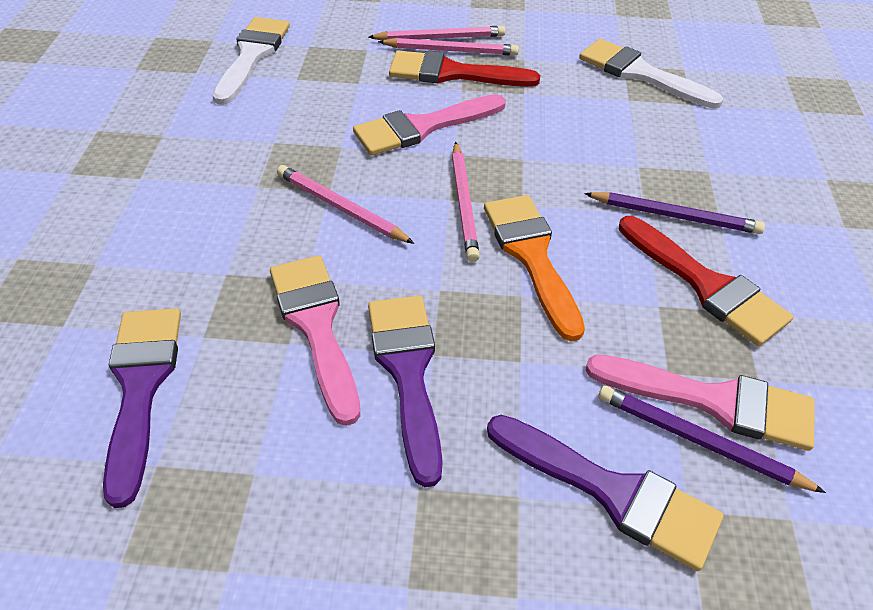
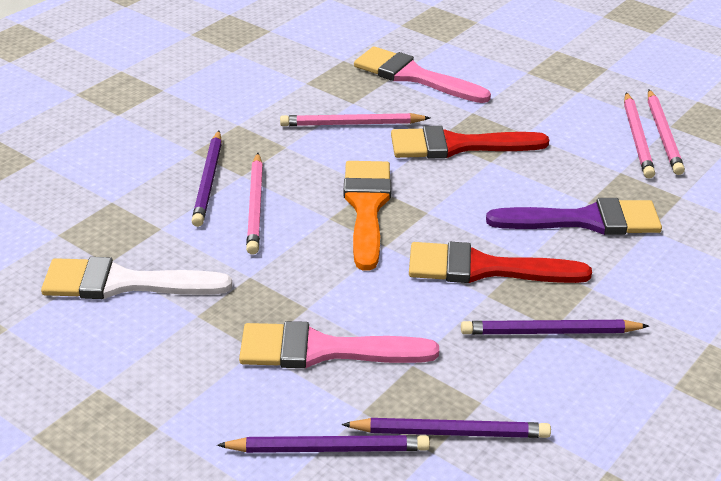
pink brush: [270,255,360,426] [353,94,506,155] [585,355,815,451] = 3 -> [239,321,439,368] [354,47,491,103] = 2
purple brush: [103,308,181,508] [368,296,443,487] [487,415,723,571] = 3 -> [486,198,662,235] = 1
purple pencil: [584,192,765,234] [598,385,826,493] = 2 -> [192,131,222,227] [217,435,430,453] [341,418,551,438] [461,320,649,335] = 4
white brush: [212,17,290,105] [579,39,723,109] = 2 -> [41,257,232,299] = 1

